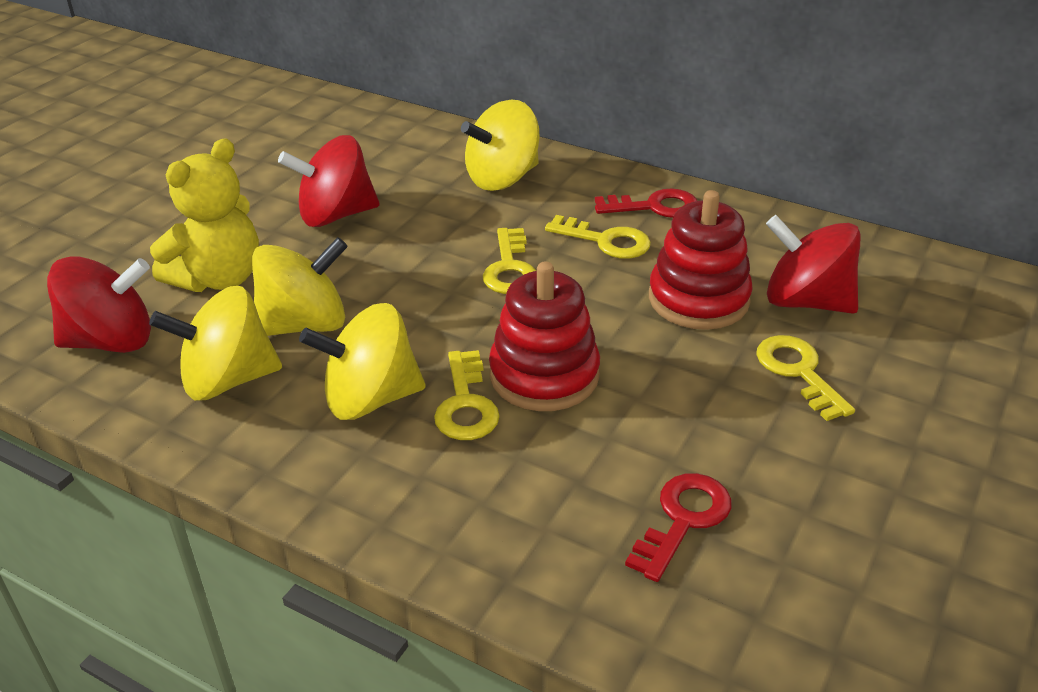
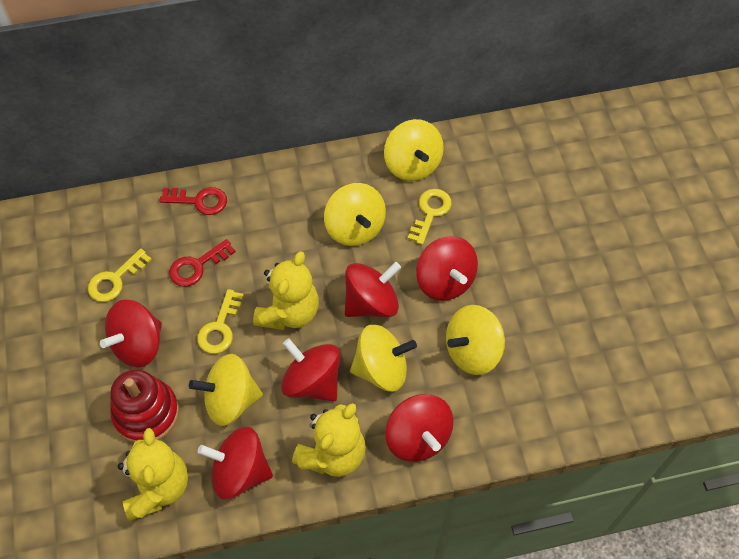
red spinning top: [47,256,151,353] [278,135,379,227] [766,215,861,314] = 3 -> [100,300,162,367] [197,427,273,499] [281,338,340,401] [345,262,401,317] [385,394,453,462] [416,236,478,301] = 6
red stacking toy: [489,262,600,411] [649,190,753,330] = 2 -> [110,369,179,443] = 1
yellow key: [434,350,500,440] [483,228,536,294] [545,215,651,259] [756,335,855,421] = 4 -> [88,249,152,302] [197,289,244,354] [408,189,452,245] = 3
yellow spinning top: [149,286,282,401] [252,237,348,336] [299,303,426,420] [461,100,539,191] = 4 -> [189,354,263,426] [324,183,386,246] [350,324,417,392] [384,119,444,181] [446,305,505,375] = 5
yellow teddy bear: [150,138,259,292] = 1 -> [118,428,188,521] [253,251,319,330] [292,403,366,477] = 3

